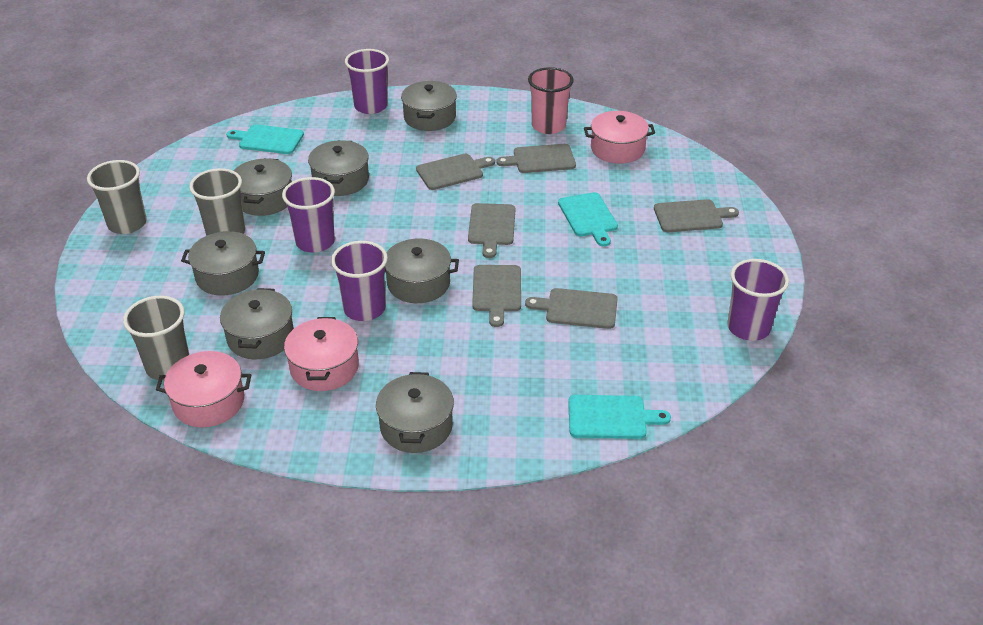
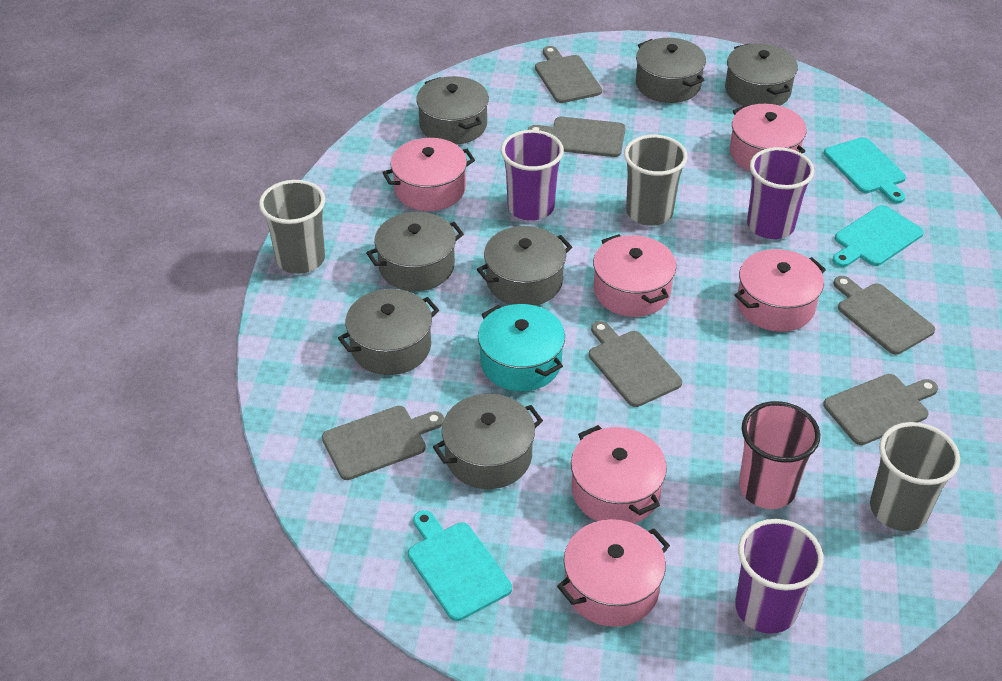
pink pot: [156,351,251,427] [284,317,359,391] [584,111,655,164] = 3 -> [382,138,475,211] [557,519,670,627] [571,425,667,523] [593,234,676,317] [730,104,807,171] [735,249,826,332] = 6
purple cup: [282,177,335,253] [331,241,388,321] [345,49,389,114] [727,259,789,341] = 4 -> [501,130,564,221] [735,519,823,634] [747,147,814,239] = 3
turquoise pot: none = 0 -> [478,304,565,392] = 1

